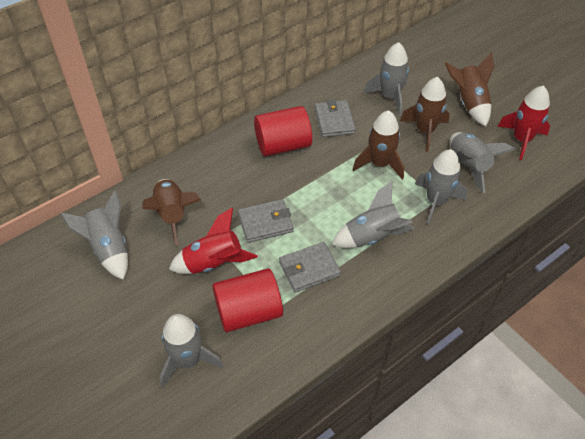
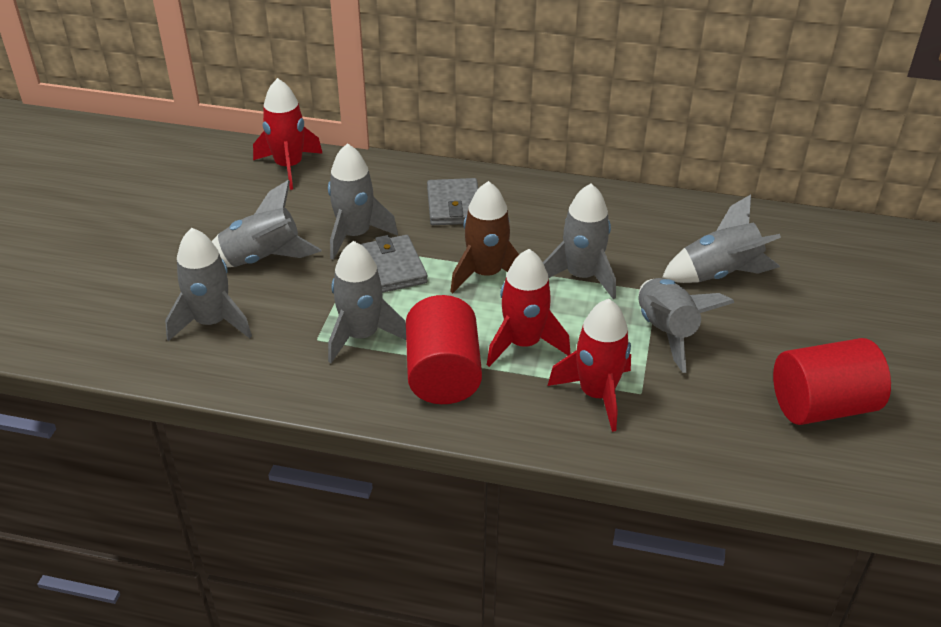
brown rocket: [142,179,201,246] [352,110,404,180] [400,77,450,152] [445,52,494,126] = 4 -> [450,181,519,293] = 1
grey rocket: [61,190,128,280] [160,314,224,388] [332,182,415,248] [364,42,409,115] [415,149,467,225] [450,132,516,193] = 6 -> [165,228,252,341] [212,180,322,267] [328,143,398,260] [328,241,406,363] [543,184,616,299] [639,278,734,373] [662,195,781,283] = 7
grey wallet: [238,199,294,243] [279,242,341,293] [315,99,356,137] = 3 -> [361,235,428,293] [427,178,478,225] = 2
red rocket: [169,208,258,274] [497,85,550,160] = 2 -> [253,78,323,190] [487,249,571,367] [547,299,631,432] = 3

